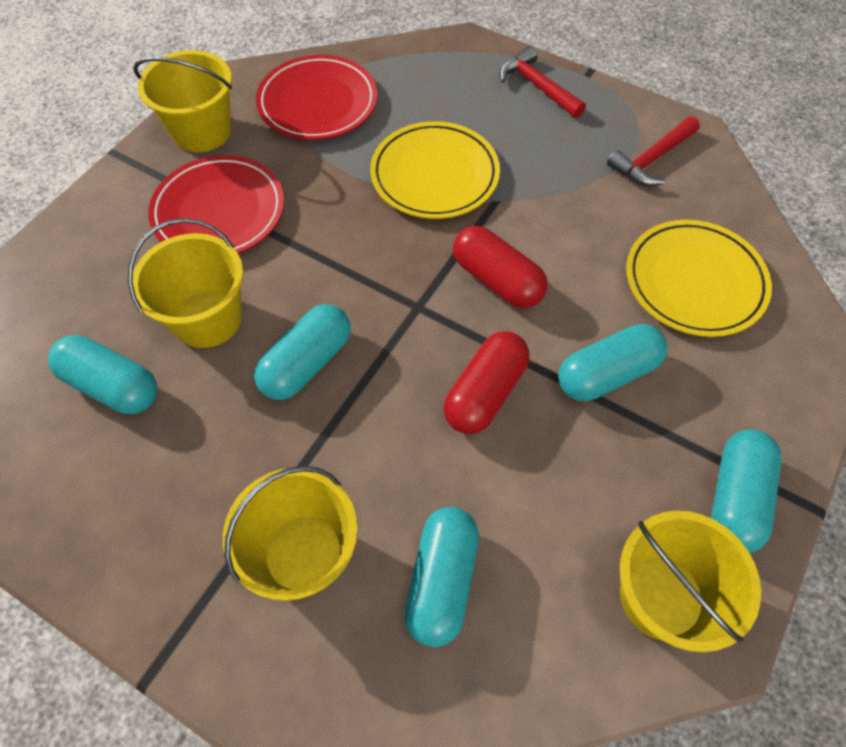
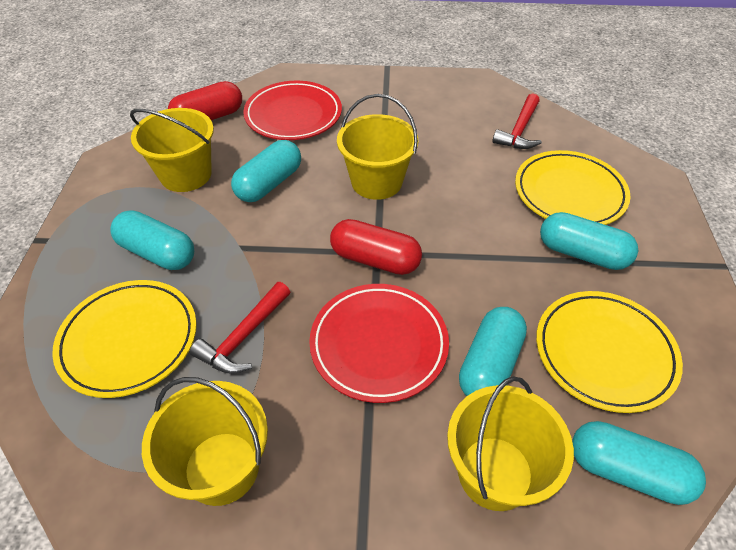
yellow plate: [370,121,500,219] [626,220,772,337] = 2 -> [52,280,197,398] [515,150,631,225] [536,291,683,413] = 3

